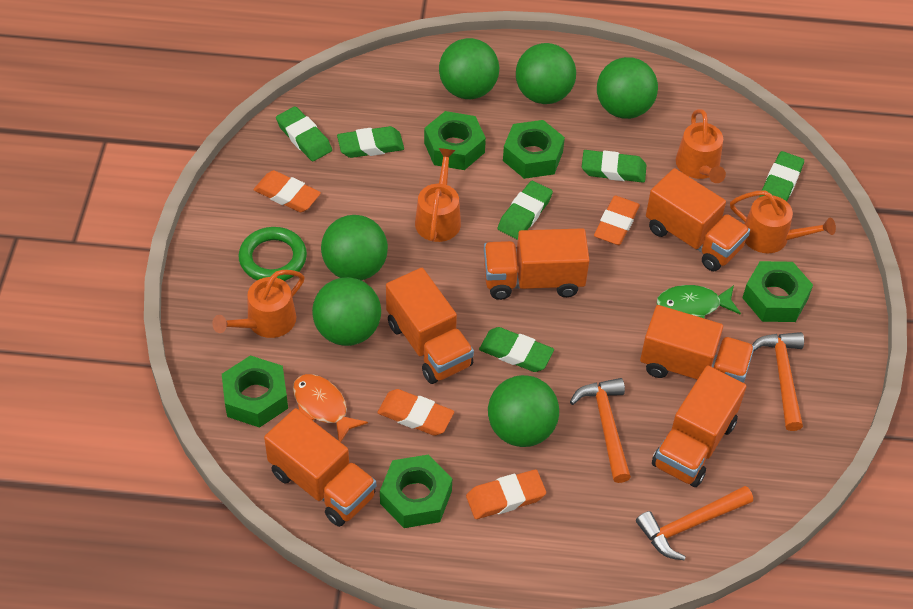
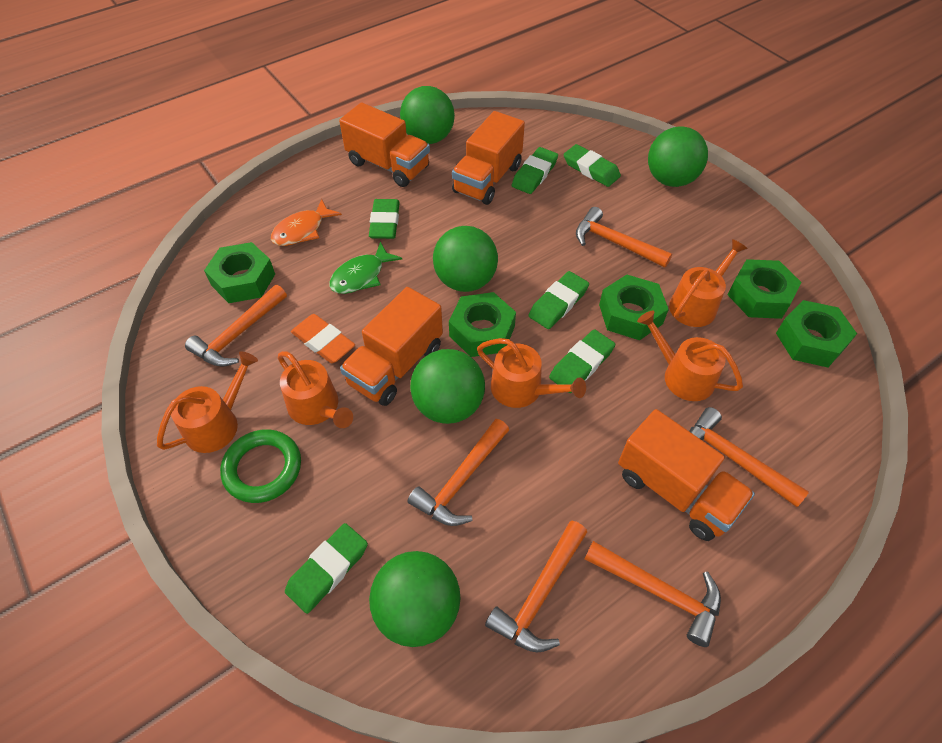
green ball: [312,277,381,346] [321,215,388,281] [439,38,499,99] [488,375,559,447] [516,43,576,104] [597,57,658,119] = 6 -> [369,551,461,647] [400,86,455,144] [410,349,485,424] [433,226,498,292] [648,126,708,187] = 5
orange eraser: [254,170,321,212] [377,389,454,436] [466,470,546,519] [594,196,640,245] = 4 -> [291,314,355,363] = 1
orange hammer: [570,378,631,483] [636,486,753,561] [752,332,804,431] = 3 -> [185,285,287,367] [407,419,509,526] [485,521,587,652] [576,207,672,268] [585,541,721,647] [689,407,809,507] = 6
orange truck: [264,408,376,527] [386,268,474,384] [484,228,590,300] [640,305,754,383] [646,168,750,271] [652,365,746,487] = 6 -> [339,102,430,187] [340,287,443,406] [452,111,525,205] [618,409,755,541] = 4
orange watering can: [212,270,304,338] [415,148,461,242] [676,109,726,183] [730,190,836,253] = 4 -> [157,351,258,453] [278,351,353,428] [477,338,586,408] [637,311,743,401] [669,239,748,327] = 5

